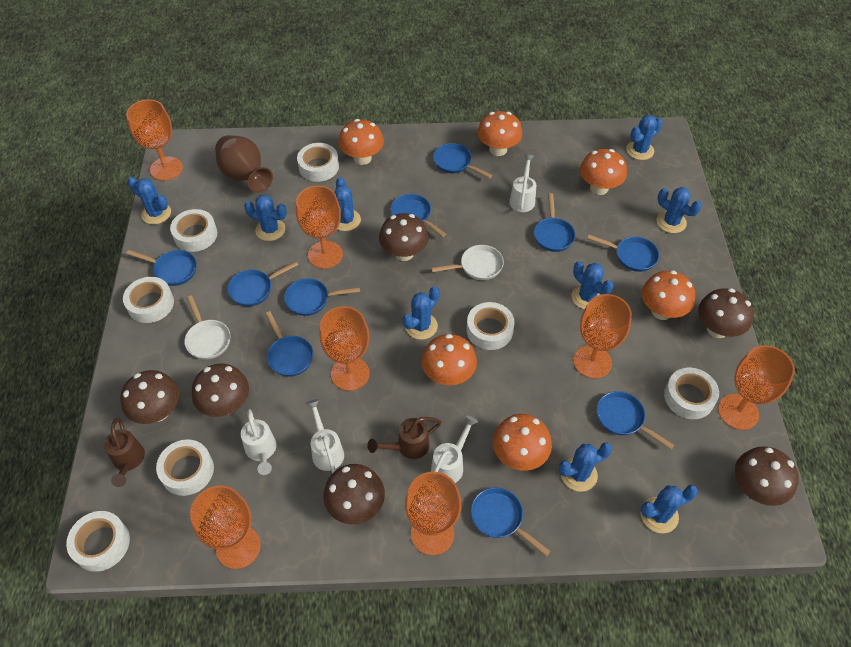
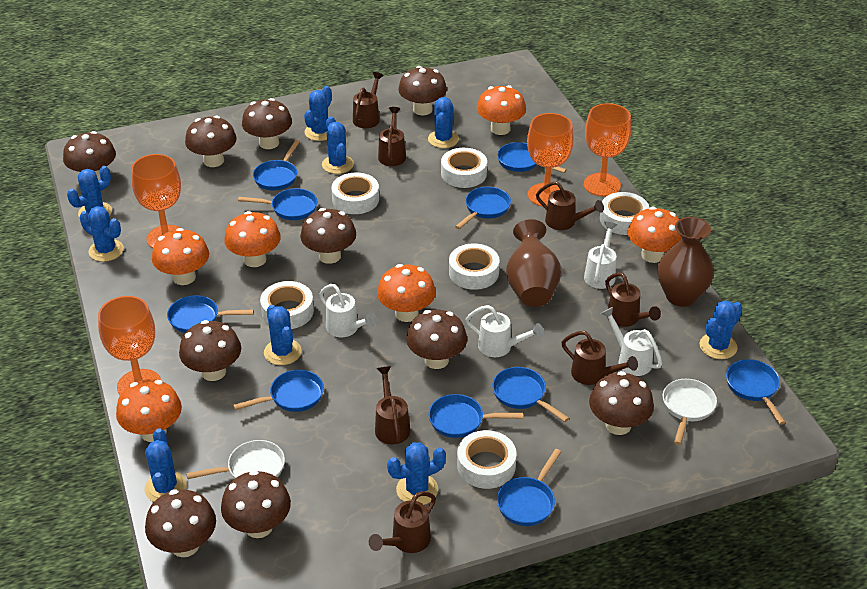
brown mushroom: [120,370,179,424] [192,364,249,417] [323,464,385,524] [379,213,429,261] [698,288,754,338] [735,446,799,506] = 6 -> [63,131,116,180] [145,489,216,557] [179,320,241,381] [185,116,237,167] [221,470,291,538] [242,98,292,149] [300,208,356,264] [398,66,447,115] [406,310,467,369] [589,371,654,435] = 10
brown vase: [215,135,273,193] = 1 -> [506,219,561,307] [658,217,714,307] = 2
brown watering can: [104,418,145,487] [367,417,441,459] = 2 -> [353,72,384,128] [369,491,436,553] [375,366,410,445] [378,107,406,166] [536,181,604,230] [561,331,638,385] [605,272,661,327] = 7
orange goblet: [126,99,183,181] [190,485,260,569] [296,186,343,269] [319,306,370,391] [405,472,461,555] [574,294,632,379] [718,345,795,430] = 7 -> [98,296,161,395] [131,154,181,248] [527,113,574,207] [584,103,631,197] = 4
white tape: [66,511,130,572] [123,277,174,323] [156,439,214,496] [170,209,217,252] [297,143,339,182] [466,302,515,350] [664,368,719,419] = 7 -> [260,281,314,329] [331,173,379,214] [441,148,487,188] [449,244,500,290] [457,430,517,489] [600,192,650,235] = 6

